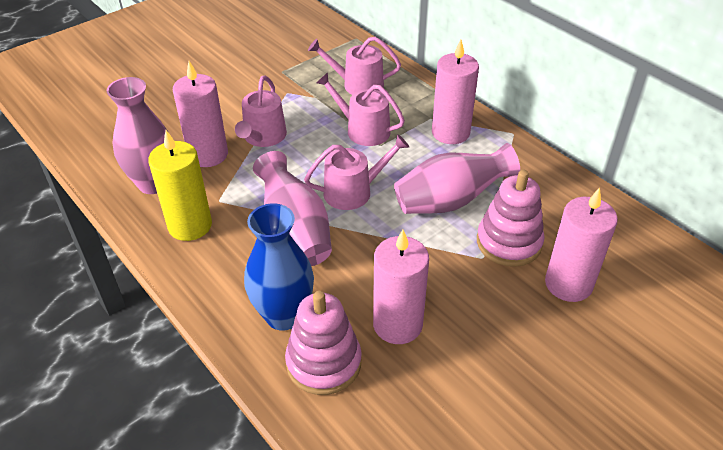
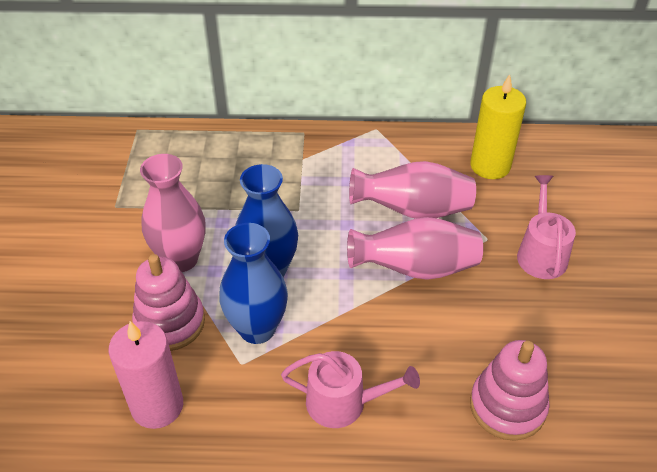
blue vase: [244,203,314,331] = 1 -> [219,223,288,344] [235,164,298,277] = 2
pink candle: [173,61,228,167] [373,230,429,344] [432,39,479,144] [545,187,618,302] = 4 -> [108,321,183,429] = 1
pink watering can: [235,76,287,147] [304,134,409,210] [308,37,401,95] [316,72,405,146] = 4 -> [281,351,420,428] [517,175,576,279] = 2

